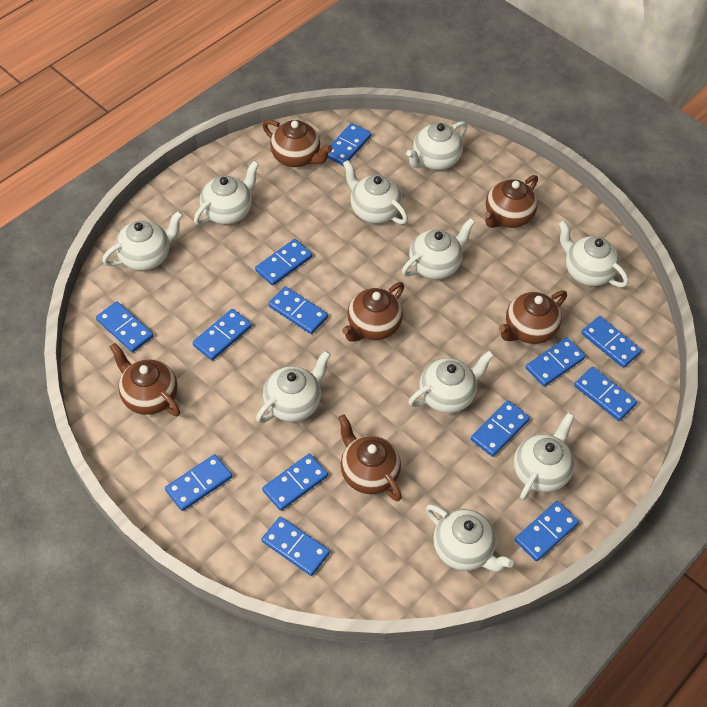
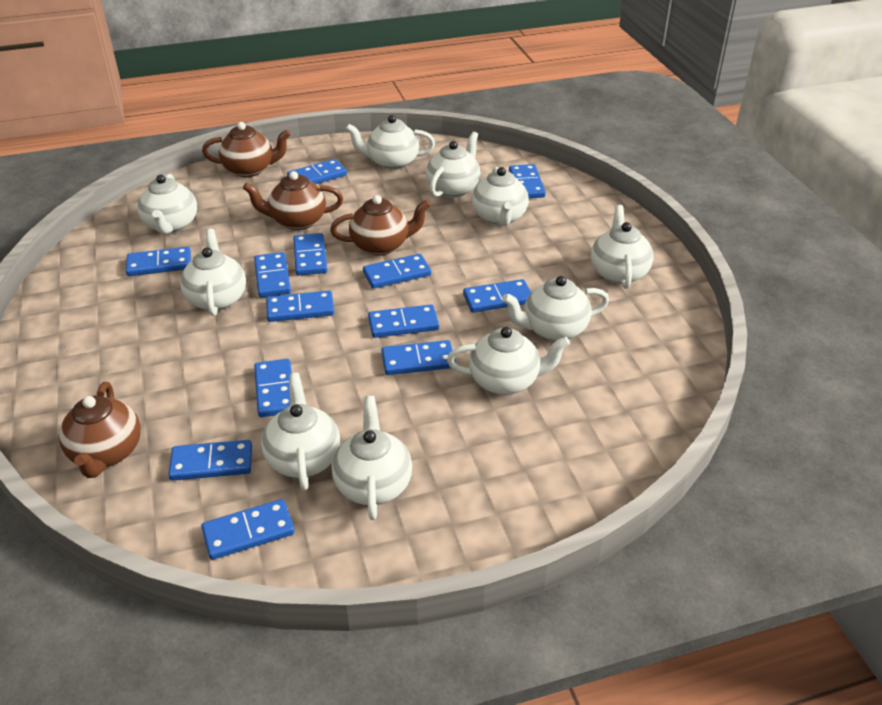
brown teapot: [110,343,180,416] [263,120,332,167] [338,414,402,501] [342,282,404,342] [484,175,538,228] [499,290,567,344] = 6 -> [59,382,141,478] [202,122,291,177] [243,171,343,230] [330,195,430,256] = 4

